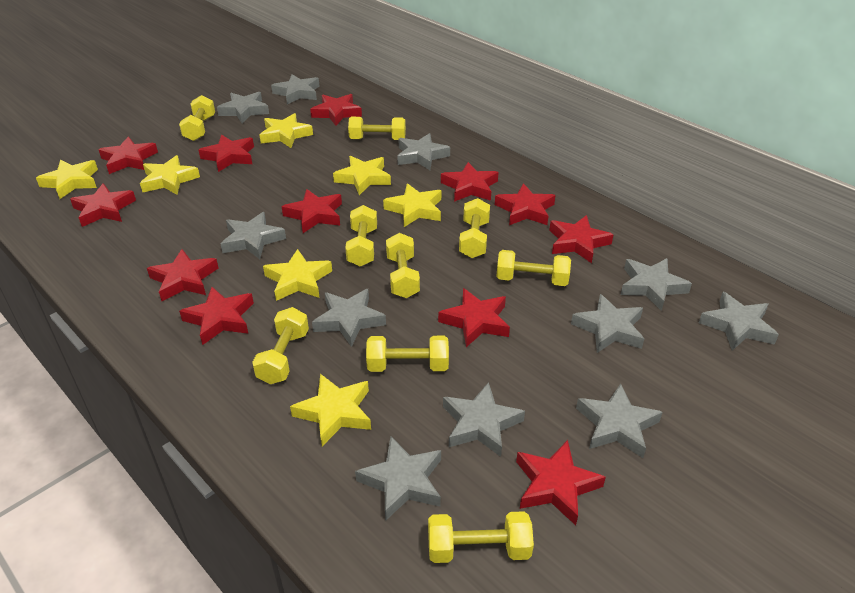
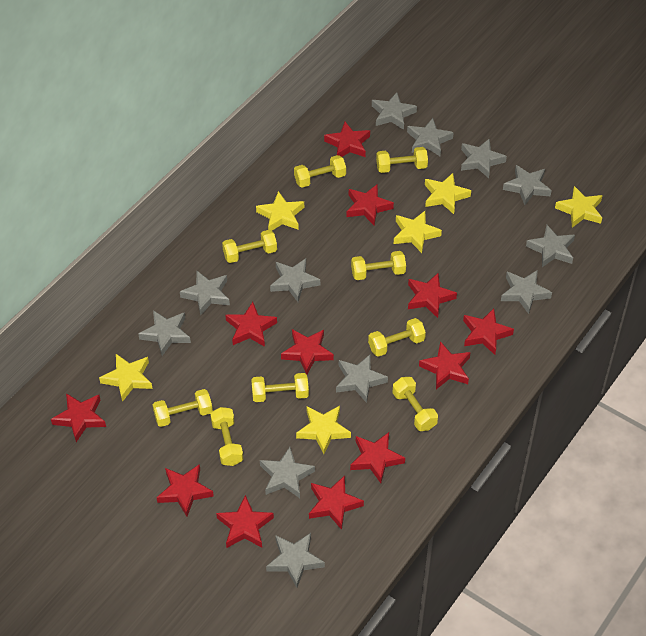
grey star: [217,92,269,123] [221,212,286,259] [271,74,320,104] [312,289,386,347] [355,437,441,521] [397,133,450,170] [443,382,525,457] [571,294,644,353] [576,384,663,458] [621,258,692,311] [699,292,779,351] = 11 -> [138,310,191,356] [180,271,230,316] [260,447,315,498] [266,533,325,588] [270,258,320,302] [336,355,388,403] [372,92,417,130] [407,118,454,156] [461,138,507,178] [501,270,552,314] [503,165,552,205] [526,225,575,267] = 12
yellow star: [36,160,98,199] [140,155,200,195] [260,113,313,148] [263,249,332,301] [290,374,371,446] [333,156,391,195] [383,183,441,227] = 7 -> [99,354,152,402] [256,191,304,231] [296,406,351,454] [394,211,442,253] [425,173,471,214] [555,186,603,228] = 6

